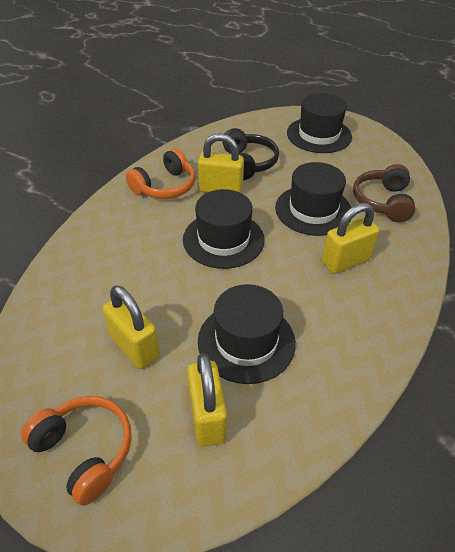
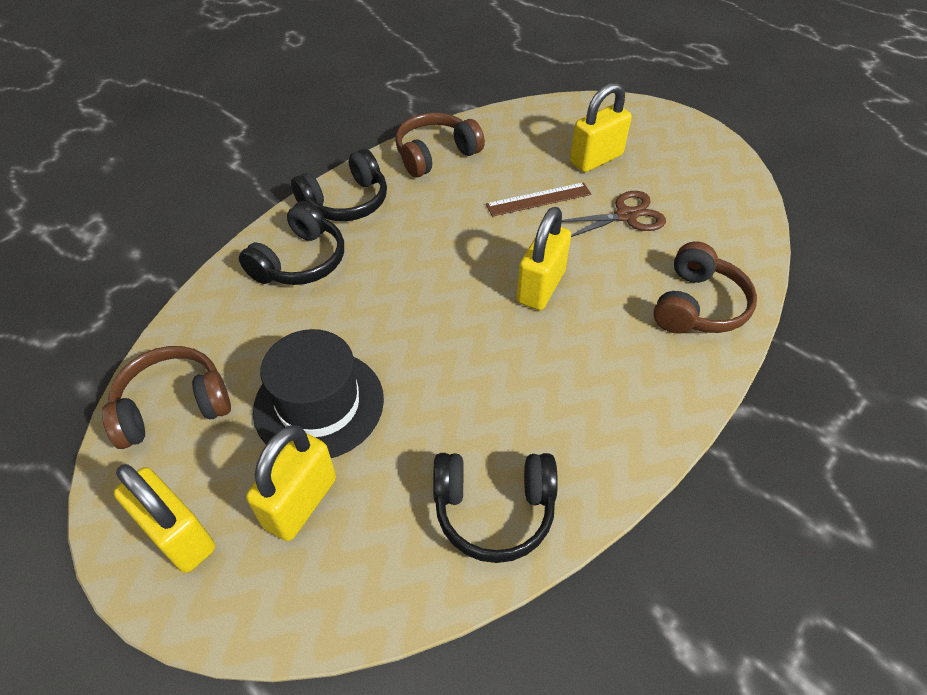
black hat: [183,189,265,269] [198,284,296,384] [275,162,351,236] [287,93,352,153] = 4 -> [253,329,384,458] = 1
black headphones: [222,128,279,180] = 1 -> [239,201,344,285] [291,149,387,221] [433,453,558,563] = 3
brown headphones: [353,164,415,222] = 1 -> [102,346,231,449] [395,112,485,177] [653,242,757,334] = 3
brown ruler: none = 0 -> [486,182,591,217] = 1
brown scissors: none = 0 -> [562,191,666,237] = 1
orange headphones: [21,396,132,506] [126,148,196,199] = 2 -> none = 0

